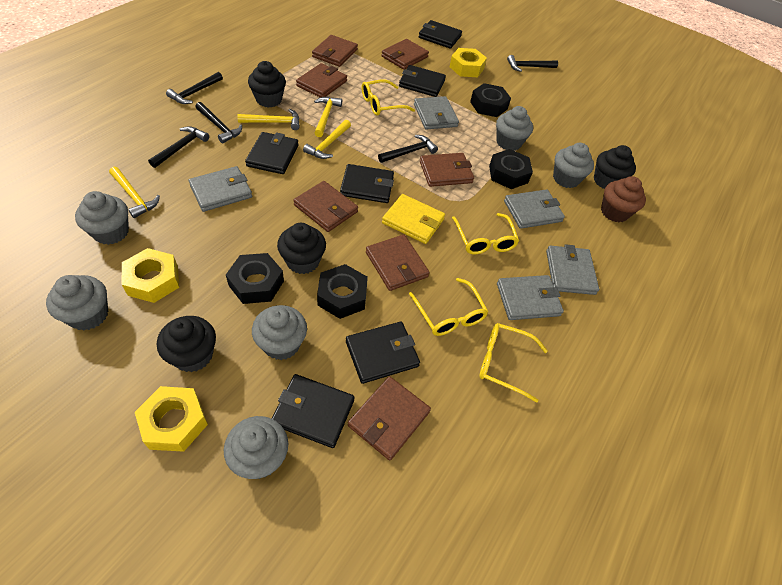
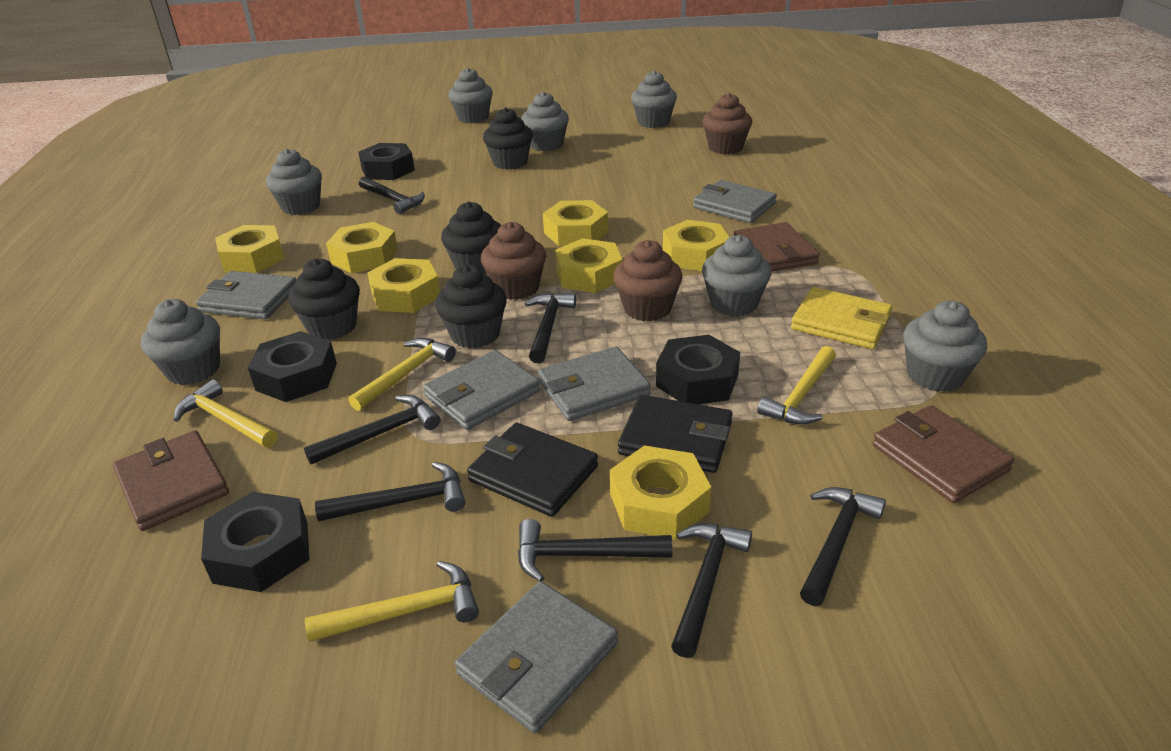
black hammer: [148,126,209,168] [166,72,223,104] [195,102,242,143] [378,135,438,163] [507,55,558,72] = 5 -> [304,395,440,465] [315,462,465,522] [359,177,425,214] [518,519,672,581] [525,293,576,363] [671,523,752,658] [800,487,886,606] = 7
black wallet: [245,132,299,174] [272,374,355,448] [340,164,394,203] [346,322,420,384] [399,65,446,97] [419,20,462,49] = 6 -> [467,423,598,517] [618,395,732,473] = 2
brown cupcake: [601,176,646,222] = 1 -> [481,222,546,300] [613,240,683,322] [703,93,752,154] = 3
brown wallet: [293,181,358,232] [296,63,347,98] [312,35,358,67] [348,376,431,460] [366,235,430,291] [381,39,429,70] [420,153,474,187] = 7 -> [113,430,229,531] [734,222,820,272] [873,405,1014,503] = 3
grey cupcake: [46,275,108,330] [75,191,129,245] [224,416,288,479] [252,305,307,360] [496,106,533,151] [553,143,594,188] = 6 -> [141,299,220,385] [266,149,322,215] [449,68,493,123] [521,91,569,151] [631,71,677,128] [702,235,772,316] [903,301,987,392] = 7
yellow glasses: [362,79,415,116] [409,278,488,336] [452,213,519,254] [479,323,548,403] = 4 -> none = 0
yellow nut: [122,248,179,303] [135,386,208,452] [450,48,487,77] = 3 -> [215,225,284,273] [326,222,398,273] [368,258,440,313] [543,200,608,246] [555,238,623,293] [610,445,711,540] [663,220,730,271] = 7

